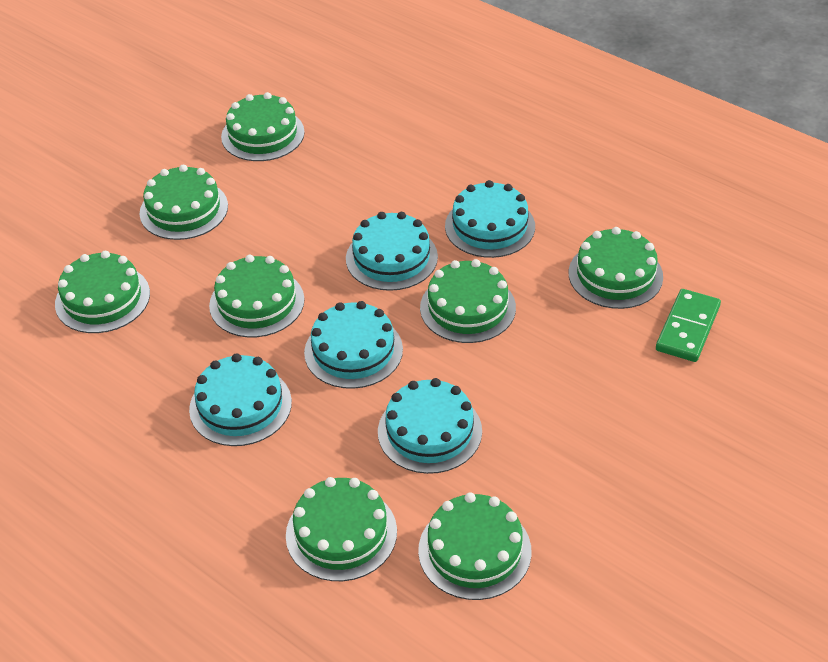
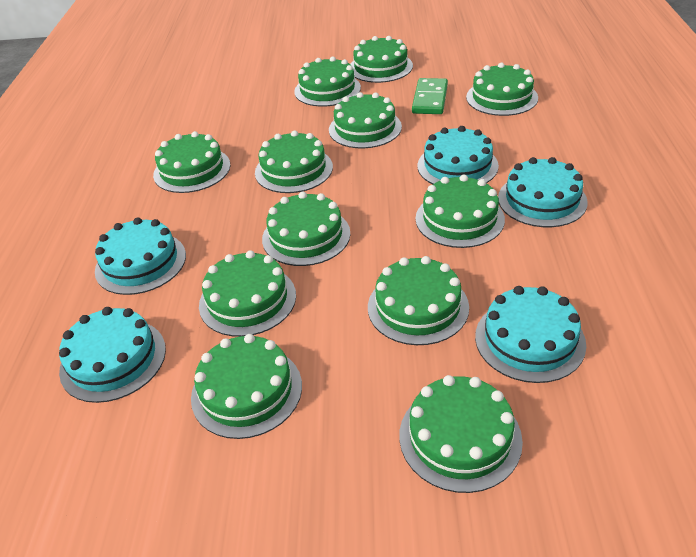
green cake: [55,251,150,333] [140,165,228,240] [209,255,304,337] [221,92,305,161] [286,477,397,581] [418,492,531,600] [420,259,516,343] [569,227,663,309] = 8 -> [153,131,230,193] [191,334,302,439] [199,250,296,337] [255,130,333,193] [262,192,350,266] [294,57,361,107] [329,92,402,148] [350,36,413,83] [368,256,469,345] [399,375,523,493] [415,174,505,248] [466,63,538,116] = 12

